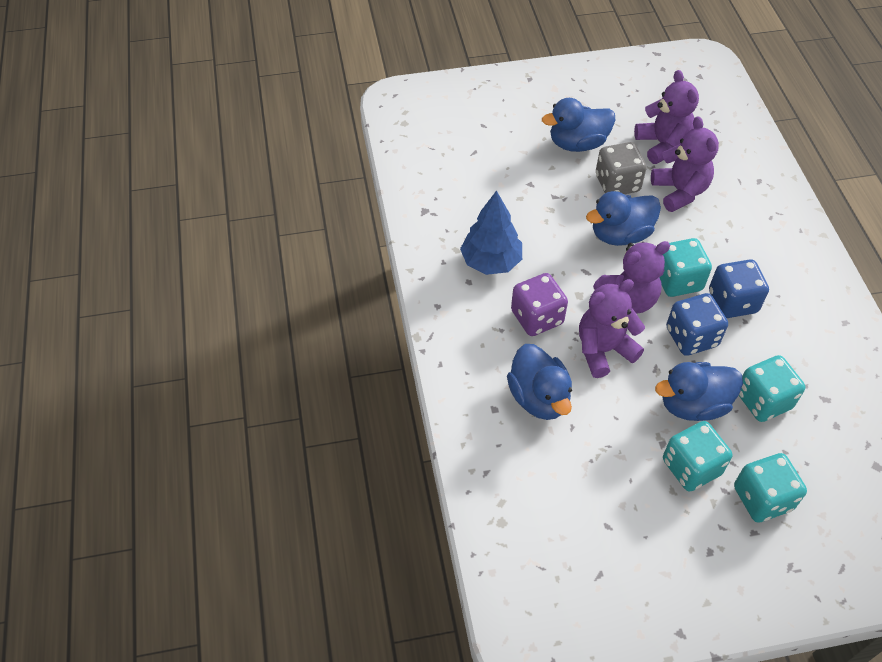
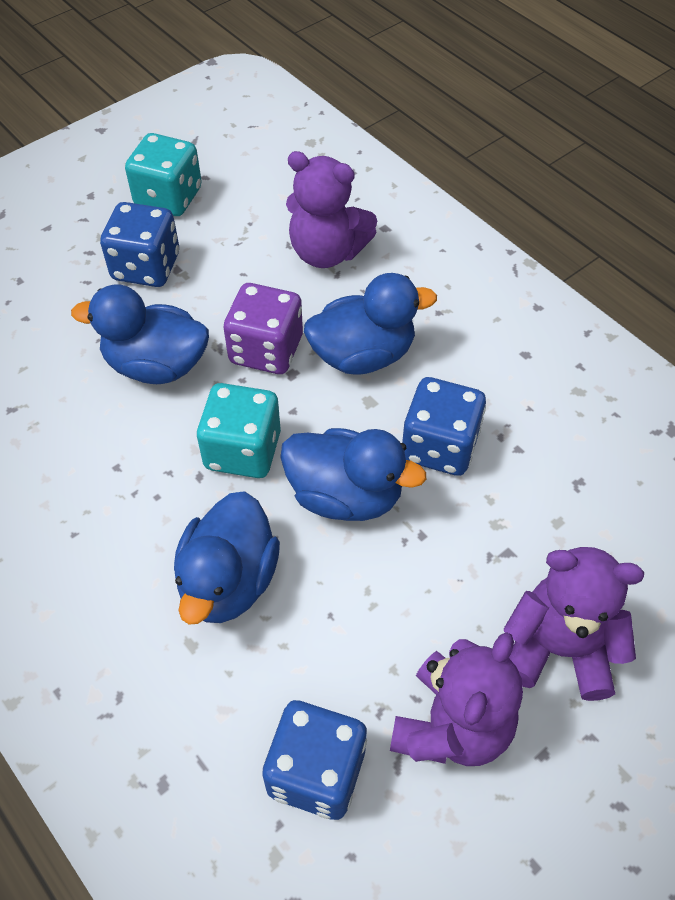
blue dice: [666,293,728,356] [709,259,769,318] = 2 -> [100,202,179,287] [262,700,367,820] [402,377,486,476] = 3
blue tree: [460,190,522,275] = 1 -> none = 0
grey dice: [596,142,647,194] = 1 -> none = 0
purple teddy bear: [579,279,645,378] [593,241,670,314] [634,70,699,164] [651,116,719,212] = 4 -> [286,151,377,268] [390,632,523,766] [504,547,644,701] = 3
turquoise dice: [659,238,712,297] [663,421,732,492] [734,453,807,523] [739,355,806,422] = 4 -> [125,133,202,216] [197,383,281,478] = 2

